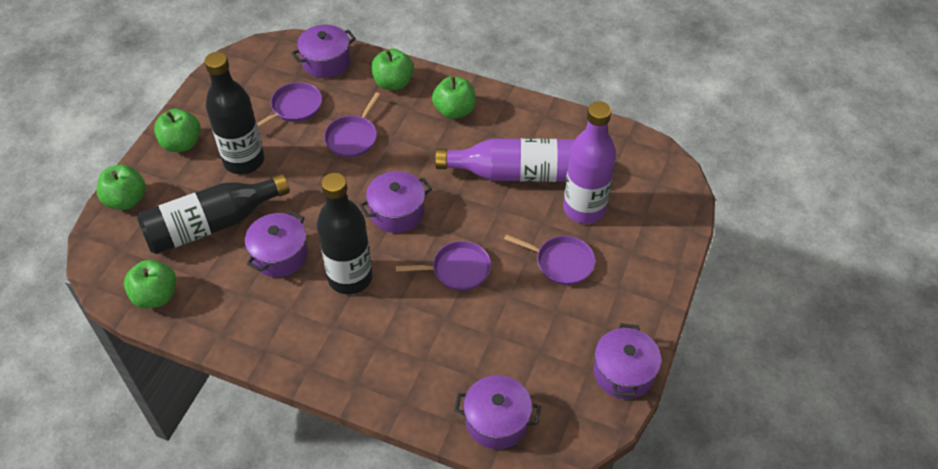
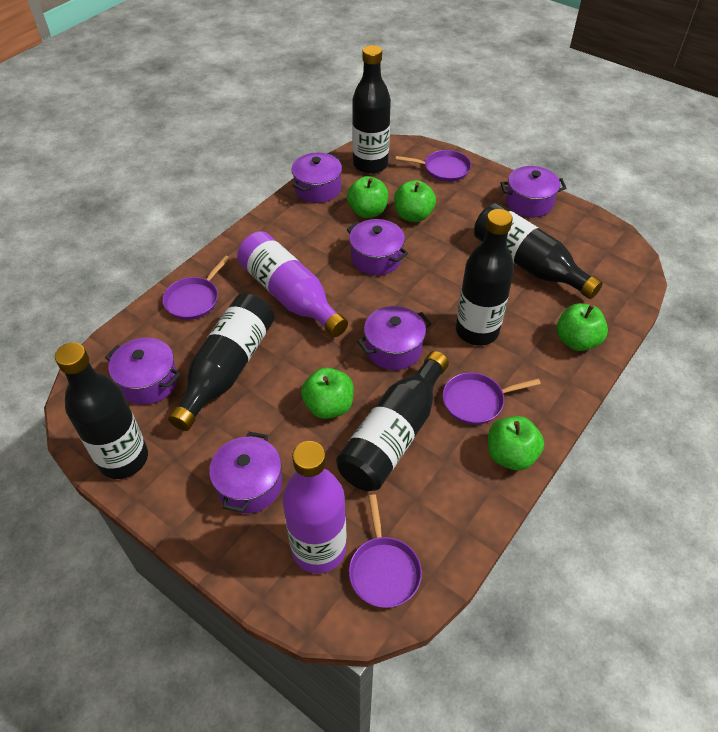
black bottle: [137,174,290,254] [205,52,264,174] [317,173,372,294] = 3 -> [55,342,148,479] [168,293,274,431] [336,351,449,491] [352,45,391,174] [456,209,514,346] [474,203,603,299] = 6
purple pot: [245,211,308,277] [291,25,356,78] [359,171,432,233] [454,375,541,449] [594,323,661,399] = 5 -> [105,338,180,405] [209,432,282,513] [292,153,342,203] [347,219,408,275] [357,306,432,370] [500,166,566,217] = 6

